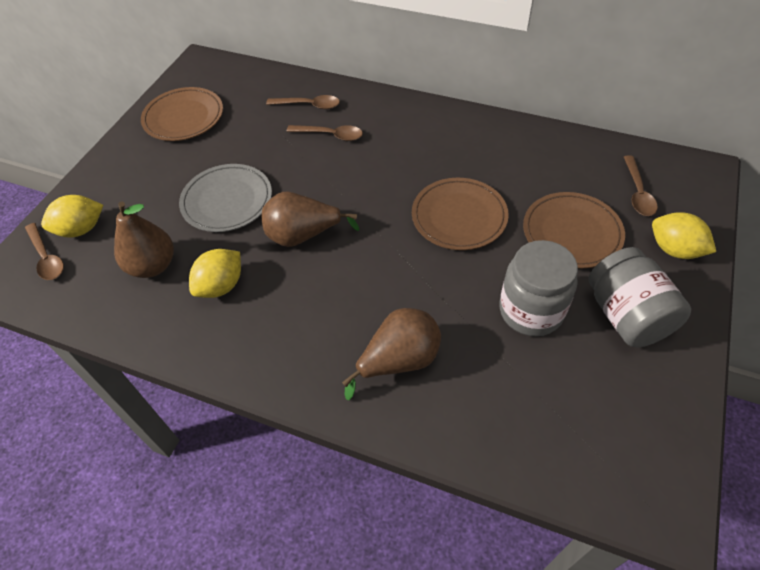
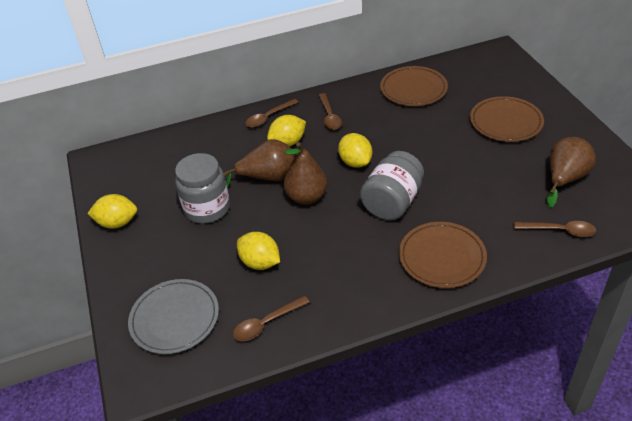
yellow lemon: [41,195,103,237] [189,249,241,298] [652,212,716,259] = 3 -> [87,194,137,229] [237,232,280,270] [267,115,306,146] [338,133,372,168] = 4

